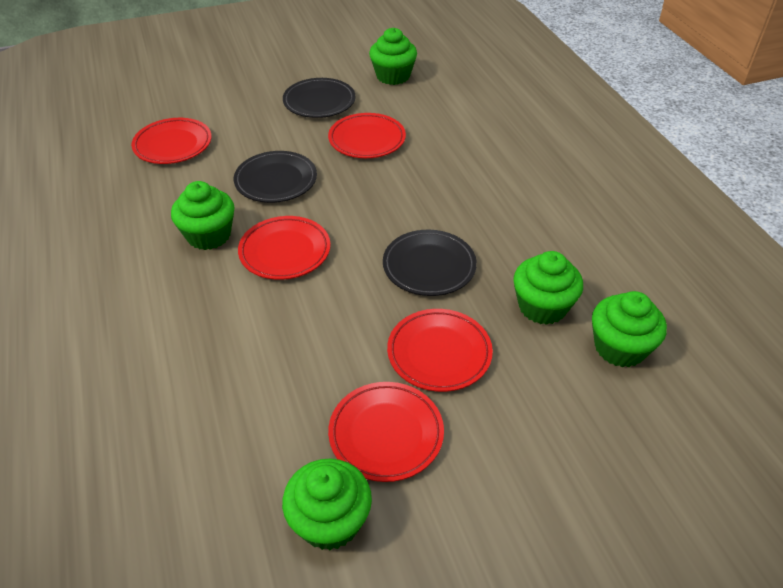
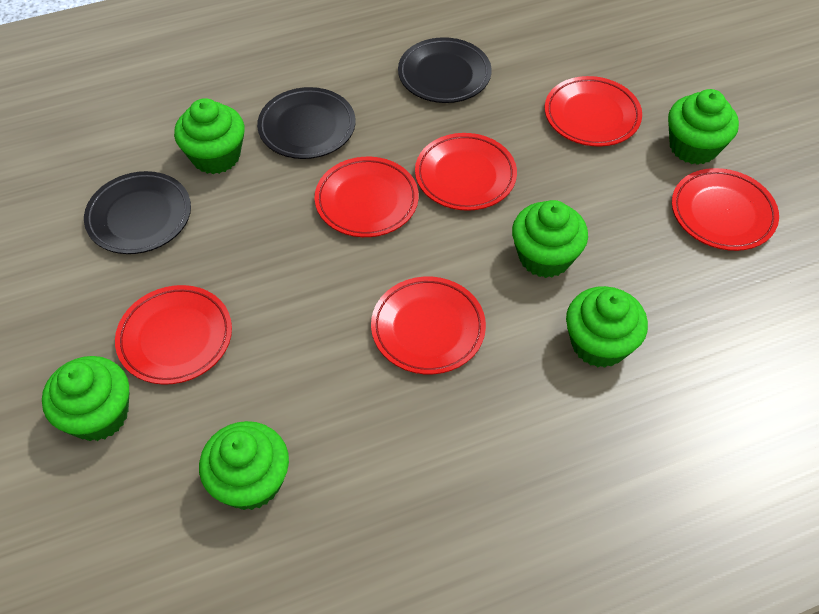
green cupcake: [171,181,234,250] [282,458,372,550] [369,28,417,85] [514,251,583,325] [592,291,667,367] = 5 -> [42,356,130,441] [174,98,244,174] [199,421,289,510] [512,200,588,278] [566,286,648,368] [668,89,739,165] = 6
red plate: [131,118,212,164] [238,216,331,280] [328,113,406,158] [328,382,444,482] [387,309,493,392] = 5 -> [115,285,232,385] [314,157,419,237] [371,277,486,374] [415,133,517,211] [545,76,642,147] [672,168,779,251] = 6

